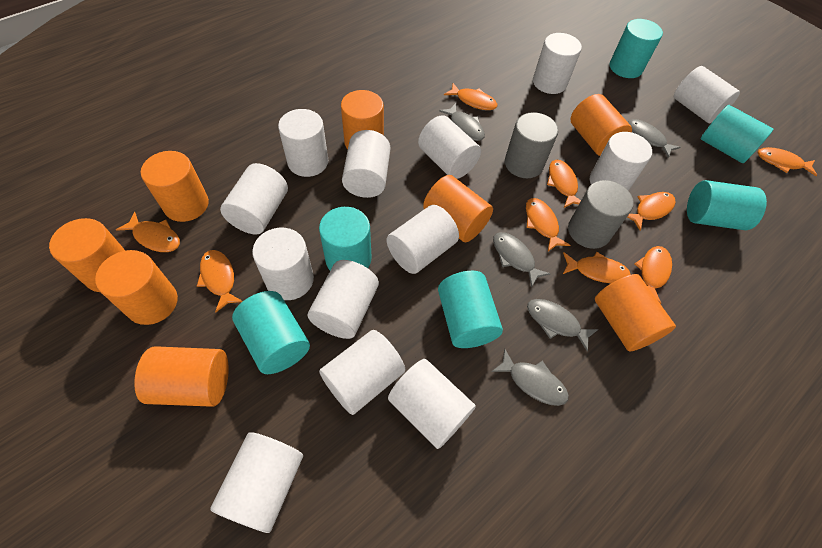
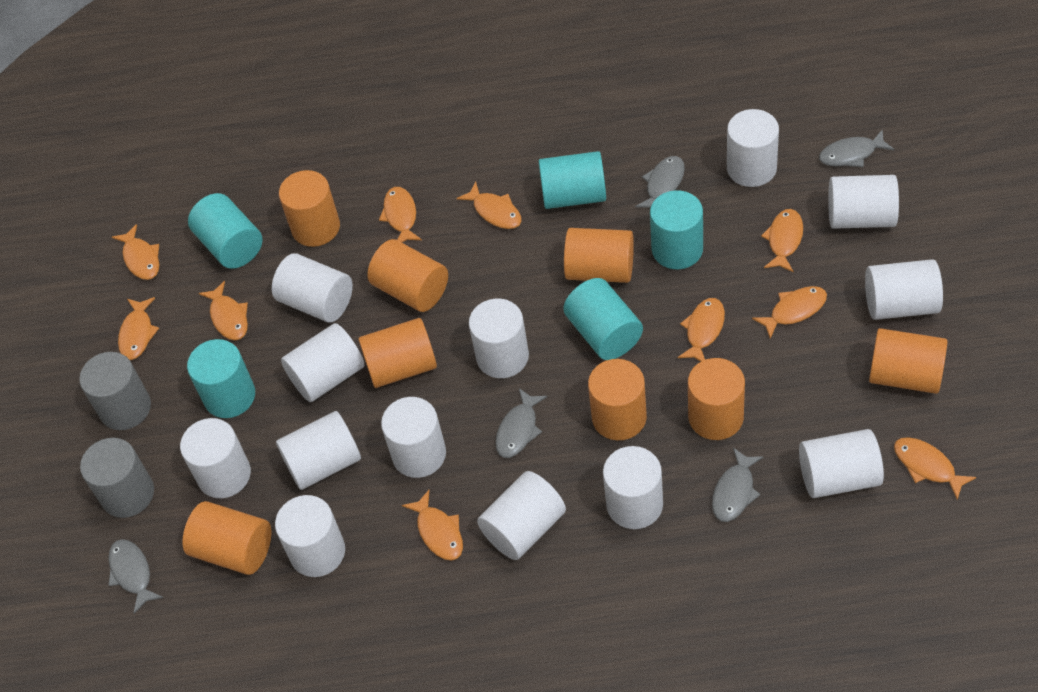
orange fish: [116,212,180,252] [197,250,243,313] [444,83,498,110] [526,198,570,251] [547,160,581,208] [563,252,631,283] [627,192,676,231] [635,246,672,304] [758,147,817,176] = 9 -> [112,224,159,280] [118,297,159,360] [199,281,248,340] [379,187,422,242] [402,490,463,561] [456,182,521,229] [677,298,725,362] [752,286,827,339] [761,209,803,272] [894,437,976,500] = 10
turquoise cylinder: [232,291,310,374] [319,207,371,270] [438,271,503,348] [610,19,663,78] [687,180,767,230] [701,105,773,163] = 6 -> [187,339,255,418] [188,193,263,269] [539,151,606,209] [563,278,643,360] [650,190,703,269] = 5

